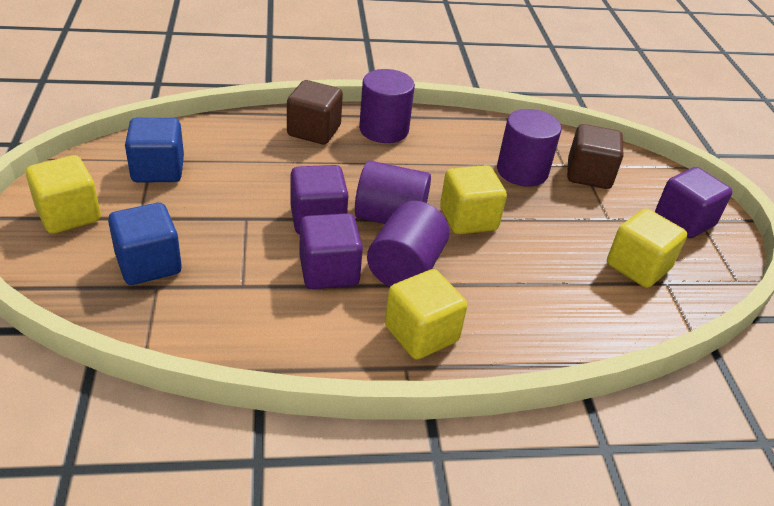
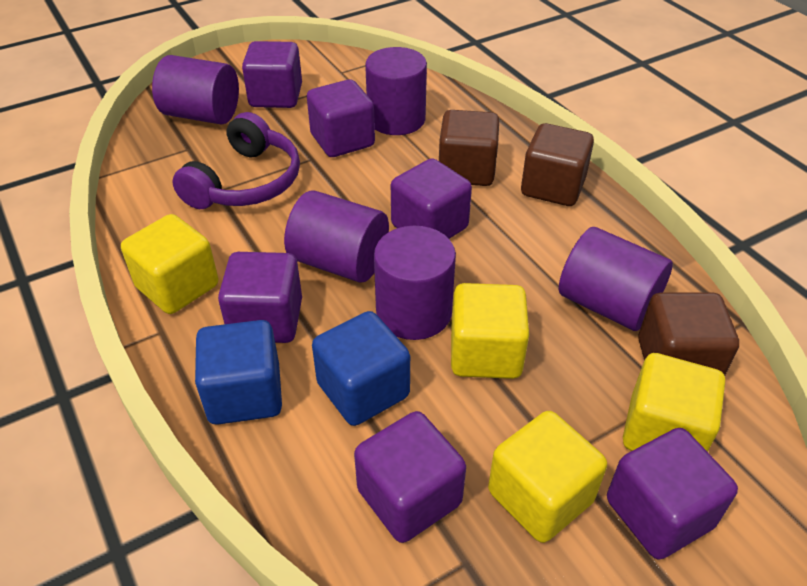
brown cube: [287,80,343,144] [567,124,623,189] = 2 -> [439,110,499,186] [521,123,594,206] [638,292,739,376] = 3
purple cube: [290,165,349,234] [299,213,363,289] [655,167,733,238] = 3 -> [218,252,302,343] [242,41,302,108] [307,79,375,157] [354,411,466,543] [391,158,472,239] [607,428,738,560] = 6
purple cylinder: [355,161,431,224] [359,69,415,143] [367,201,450,287] [497,109,561,187] = 4 -> [152,55,239,125] [284,190,389,283] [365,47,427,135] [374,226,456,340] [559,227,673,331] = 5
purple headphones: none = 0 -> [172,112,300,209] = 1

